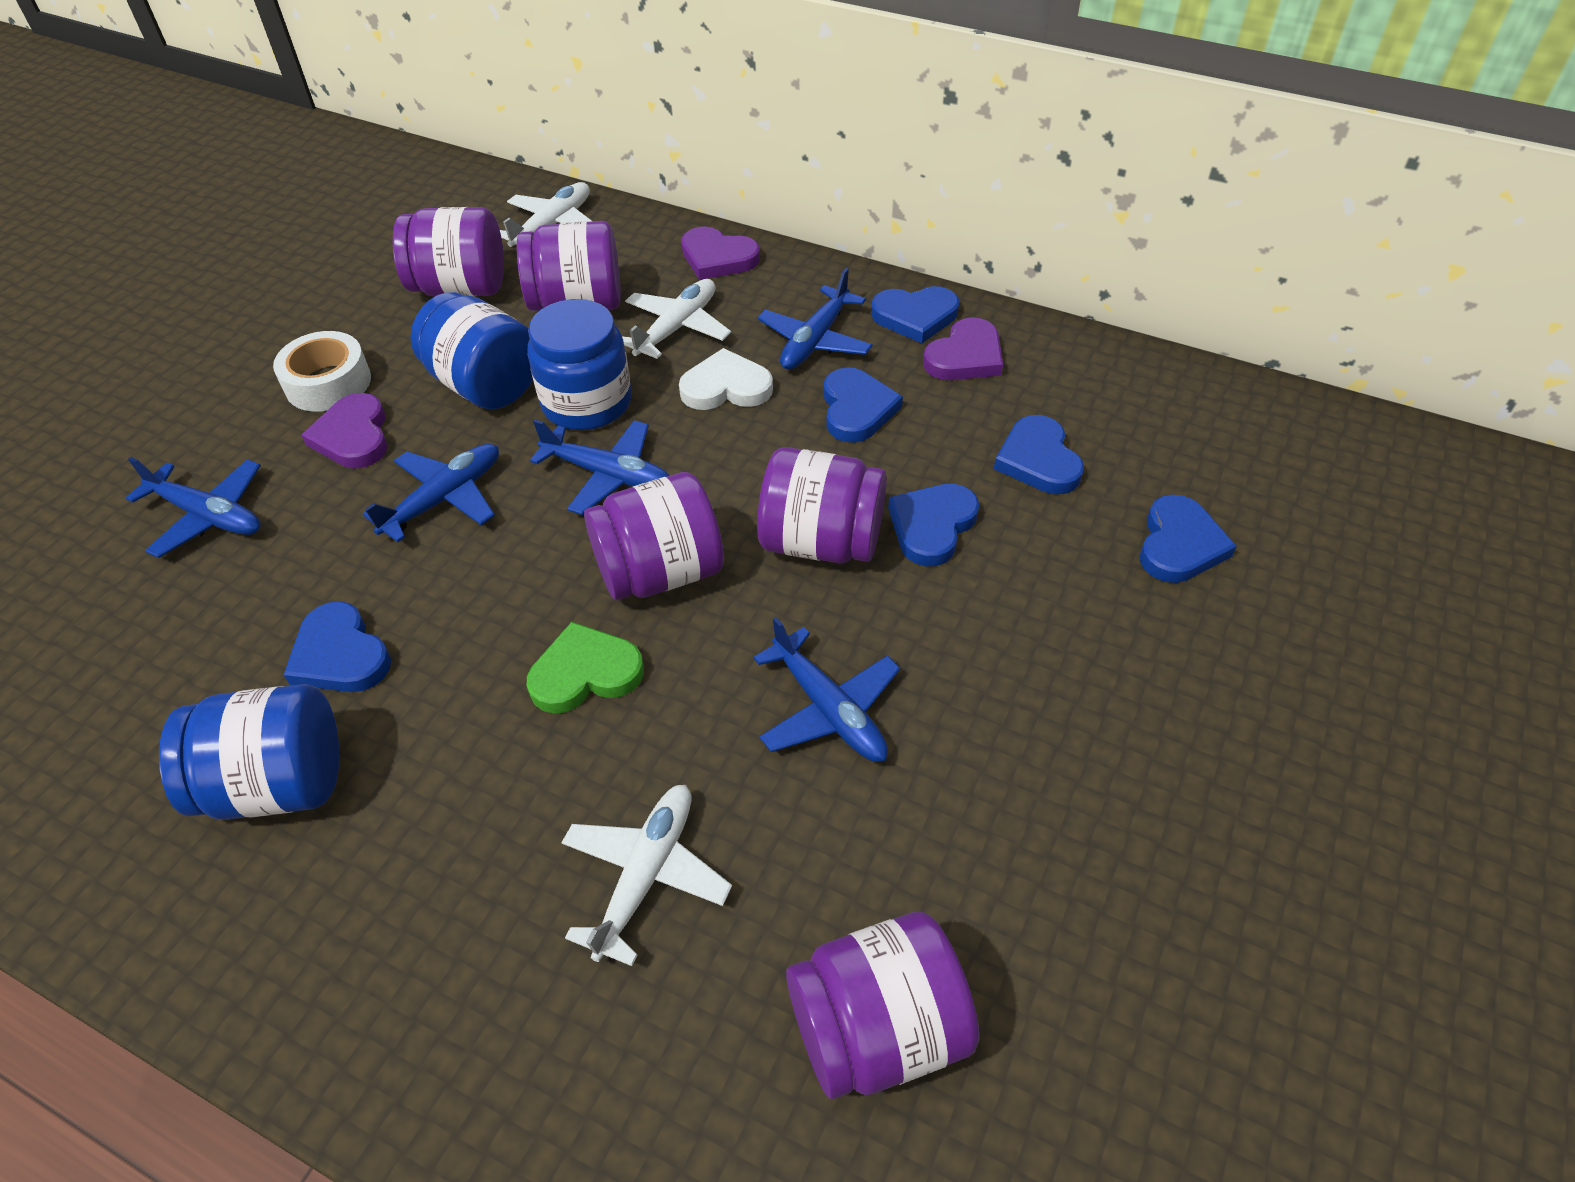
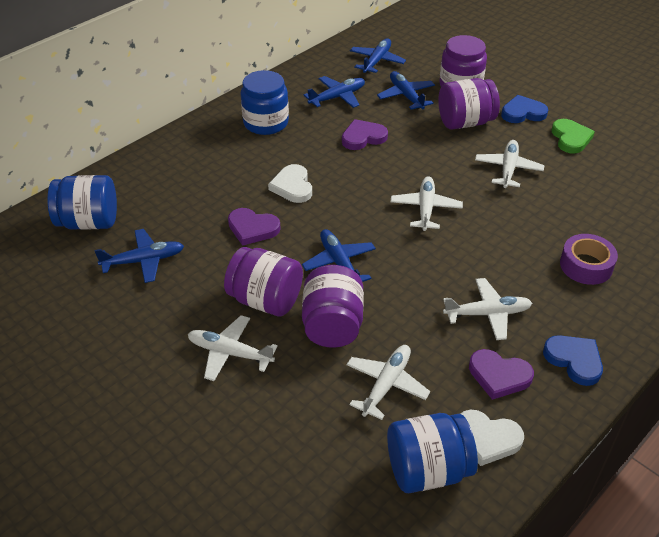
blue heart: [284,601,391,692] [823,367,903,443] [871,286,959,343] [888,484,979,566] [994,415,1084,494] [1140,494,1237,583] = 6 -> [501,95,548,123] [543,335,603,386] = 2
purple jar: [393,207,504,296] [517,221,621,311] [584,472,724,600] [757,447,887,563] [786,912,979,1099] = 5 -> [224,247,303,317] [302,265,364,348] [438,78,500,130] [439,35,487,87] = 4
purple tape: none = 0 -> [560,234,618,285] = 1
white heart: [679,348,773,410] = 1 -> [268,164,312,203] [460,410,524,466] = 2
white plane: [500,182,592,247] [561,785,732,966] [622,279,731,359] = 3 -> [188,315,278,381] [346,345,430,420] [390,176,463,231] [443,278,532,340] [475,140,545,188] = 5
white tape: [273,331,371,412] = 1 -> none = 0

